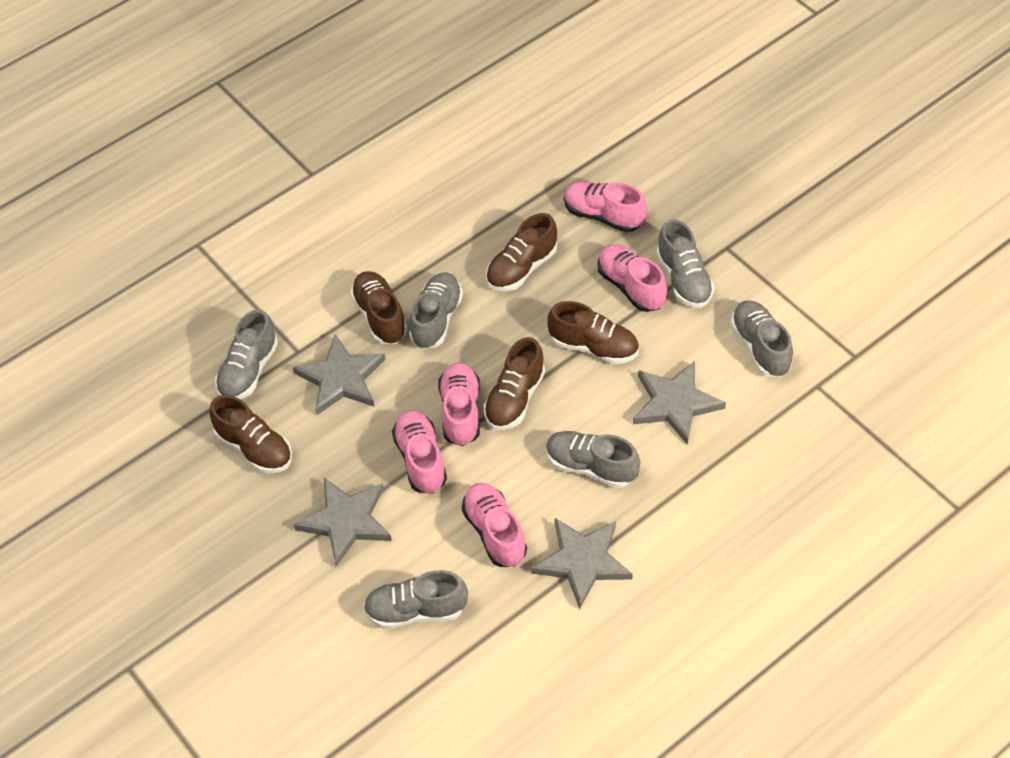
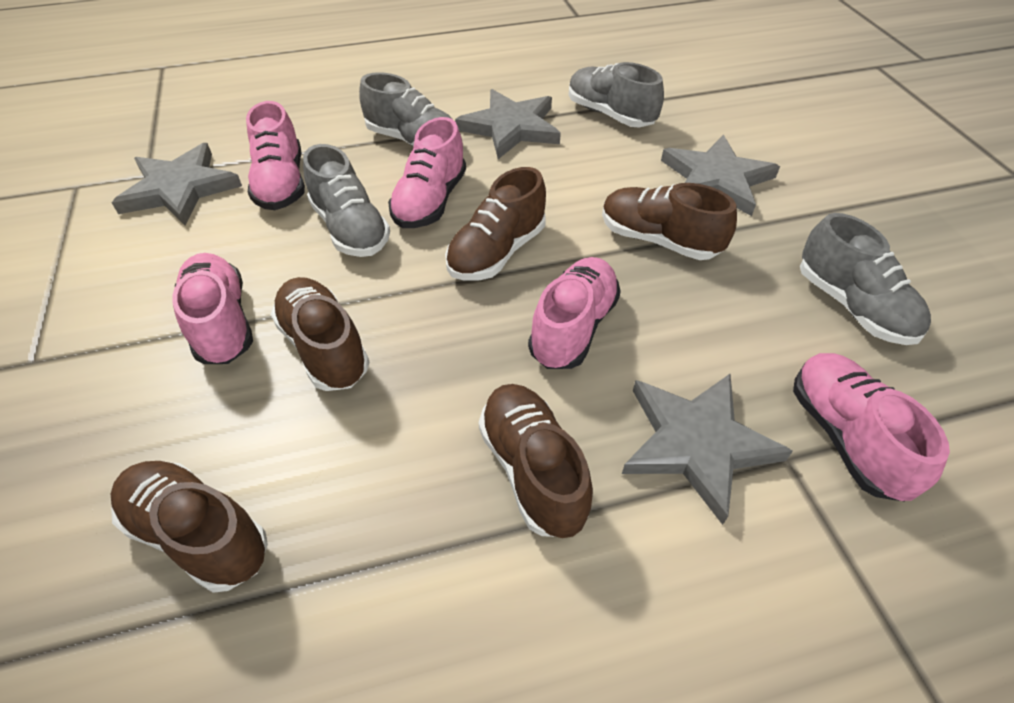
grey shoe: [215,309,278,399] [363,570,468,629] [409,273,463,349] [546,431,640,488] [656,219,715,308] [730,300,793,377] = 6 -> [303,144,390,257] [359,72,459,147] [569,62,664,127] [800,213,931,345] = 4

